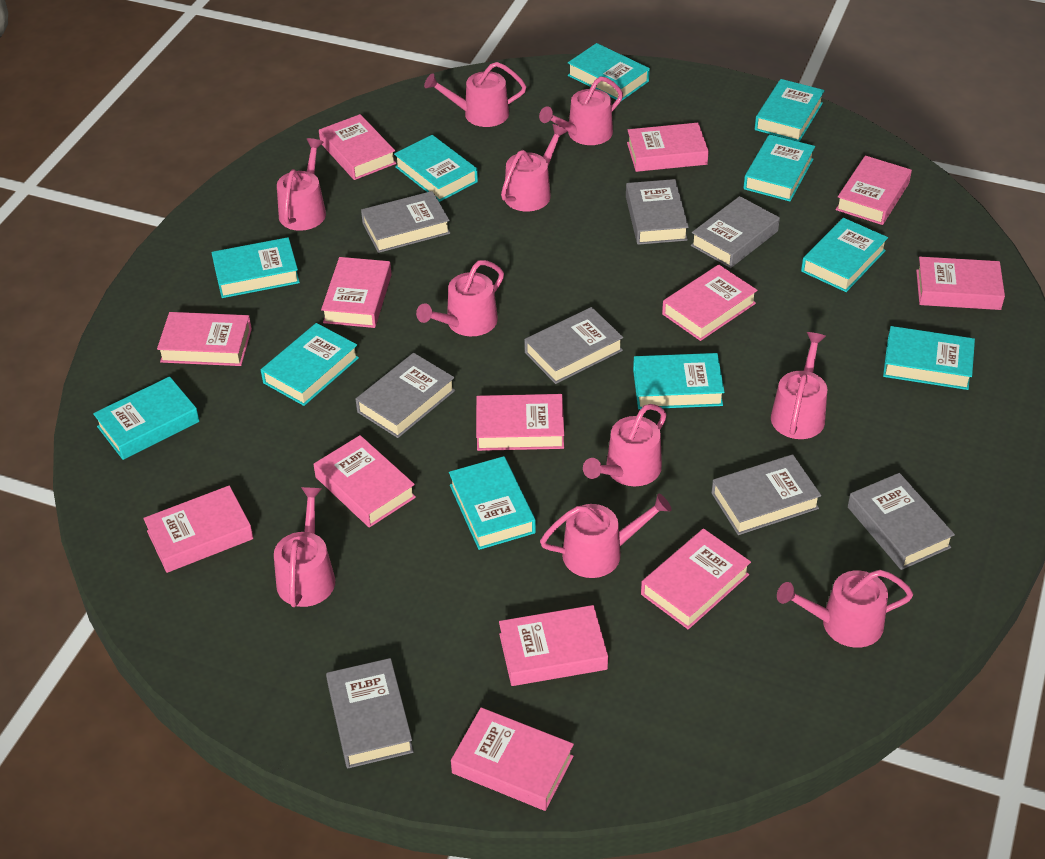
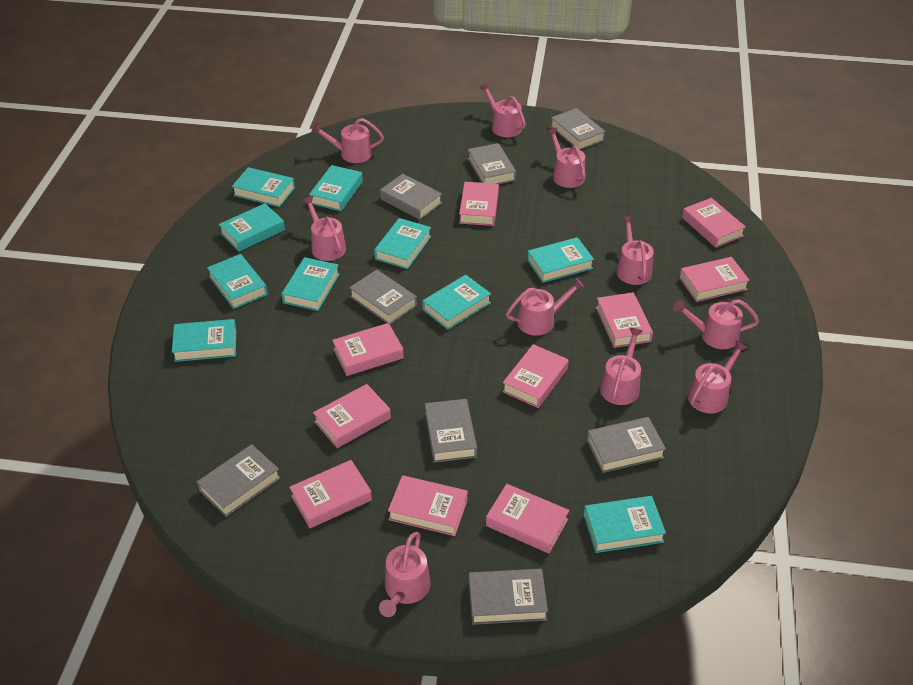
pink book: [143,485,254,573] [157,312,252,366] [314,435,416,528] [319,114,396,180] [321,257,392,328] [451,707,574,811] [476,394,564,451] [499,605,608,686] [627,123,709,172] [641,528,751,629] [662,265,758,341] [836,156,912,225] [916,257,1005,310] = 13 -> [289,460,372,528] [313,384,391,448] [332,323,404,376] [388,475,468,536] [459,182,499,226] [486,484,569,553] [502,344,569,408] [596,292,653,348] [679,257,750,302] [682,198,746,248] = 10
turquoise book: [93,376,200,460] [212,237,300,298] [261,323,359,406] [394,135,478,202] [449,456,536,550] [568,43,650,101] [633,353,725,409] [744,134,815,201] [755,79,825,142] [801,218,888,292] [883,326,975,390] = 11 -> [172,319,236,362] [207,254,268,309] [219,203,285,252] [232,167,295,207] [281,257,339,311] [309,165,363,211] [374,218,431,269] [422,275,491,330] [527,237,594,283] [584,496,666,553] = 10

